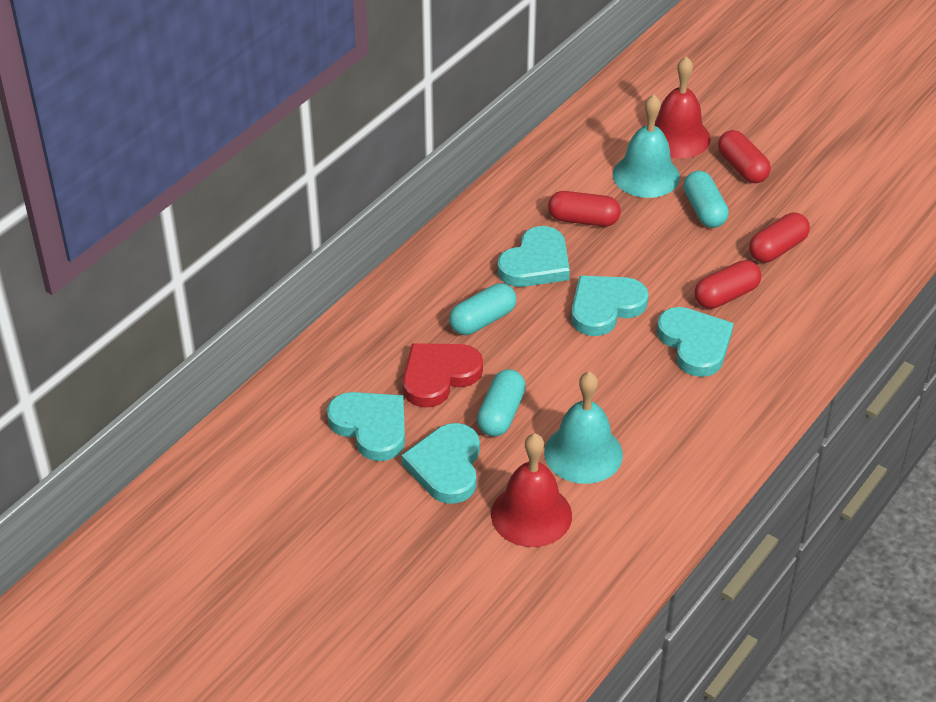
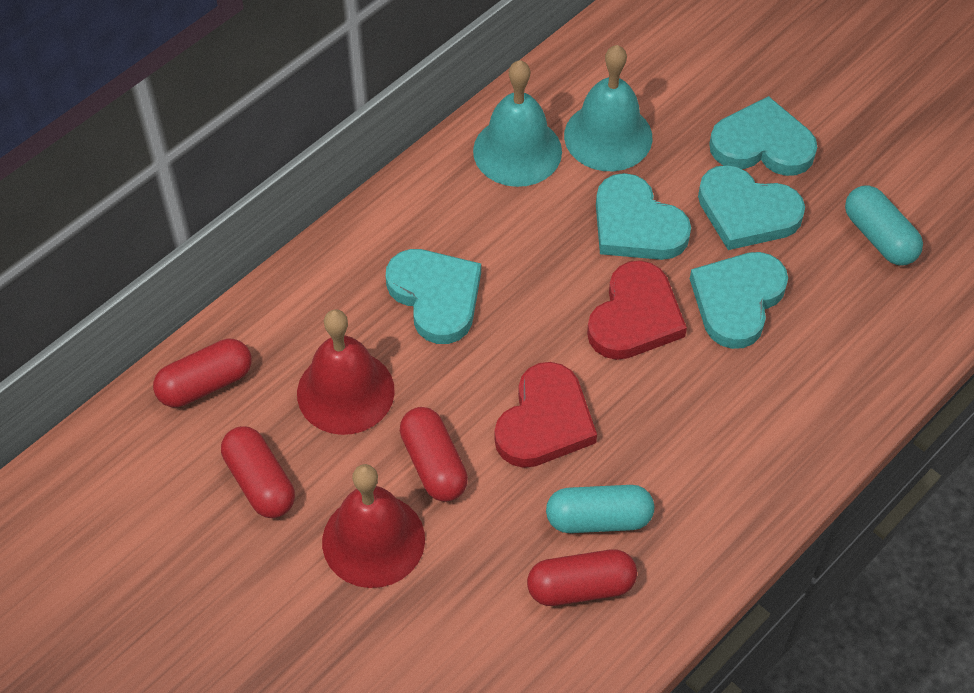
red heart: [403,343,483,408] = 1 -> [494,362,597,468] [587,261,687,360] = 2
turquoise capsule: [449,283,517,335] [477,369,526,436] [683,171,729,228] = 3 -> [546,485,654,533] [845,185,923,265] = 2

